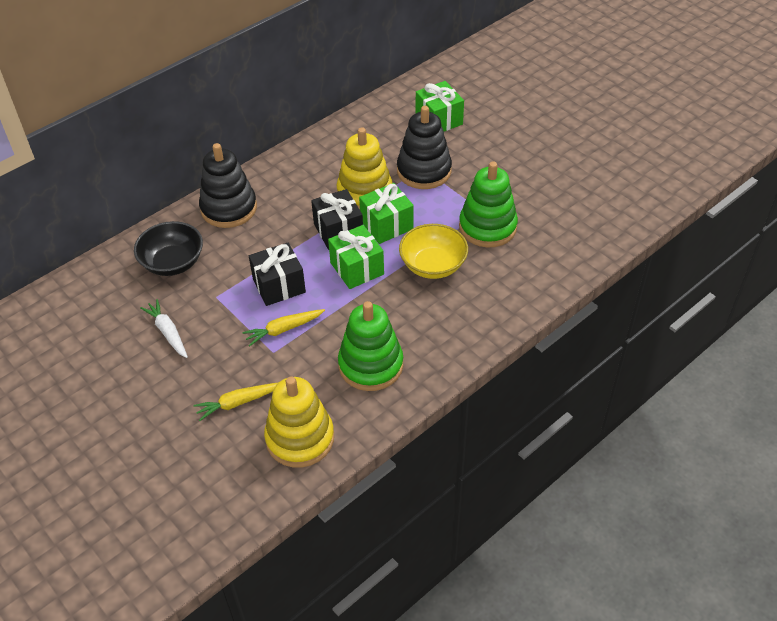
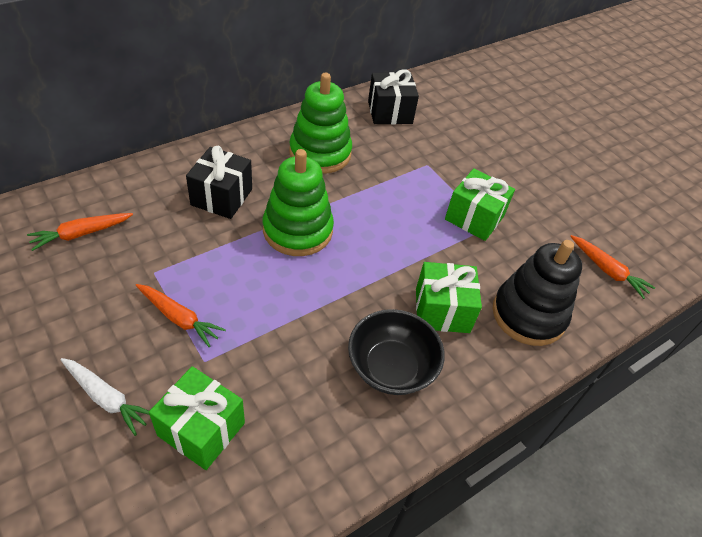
black stacking toy: [199,143,257,228] [397,106,452,189] = 2 -> [493,240,582,346] = 1
orange carrot: none = 0 -> [27,213,133,251] [135,284,226,347] [570,235,655,299] = 3
yellow bowl: [399,224,468,279] = 1 -> none = 0
yellow carrot: [194,383,278,421] [242,309,325,346] = 2 -> none = 0
yellow stacking toy: [264,376,334,468] [336,127,392,209] = 2 -> none = 0

